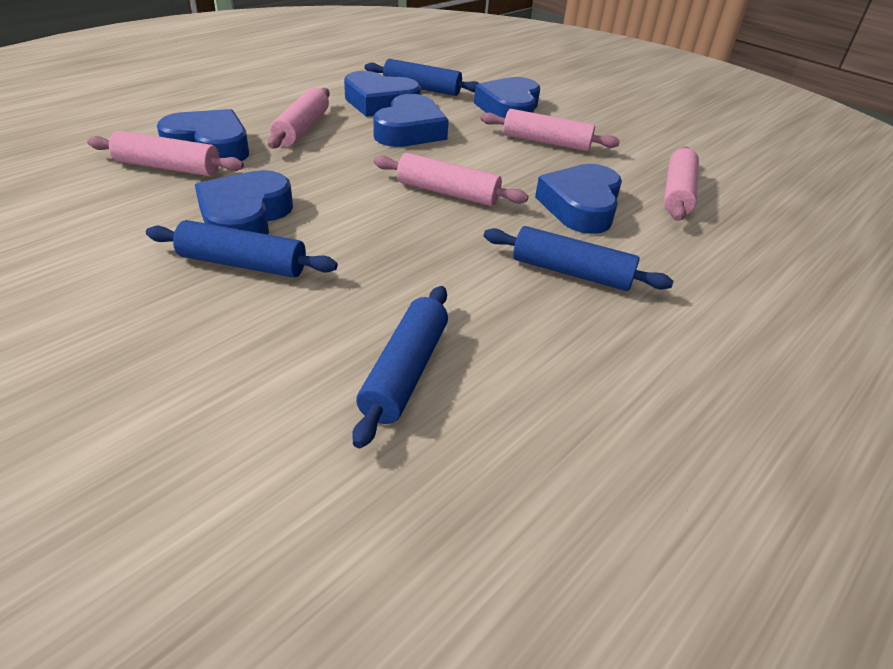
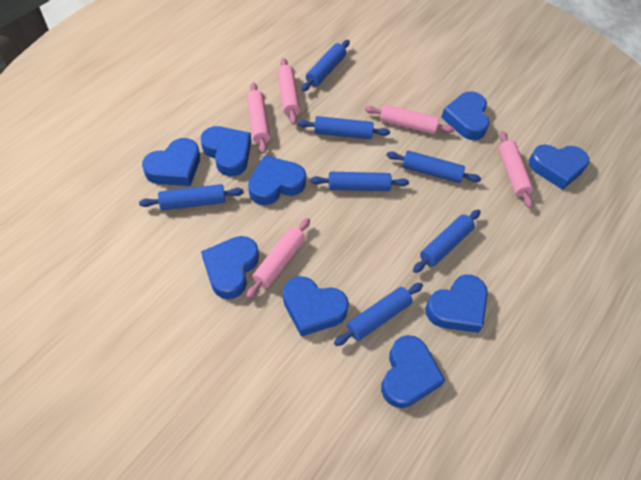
blue heart: [157,109,249,161] [195,170,293,235] [344,71,421,117] [373,94,449,147] [474,77,540,118] [535,164,622,234] = 6 -> [142,138,200,186] [201,126,251,176] [201,236,259,299] [248,155,306,205] [283,276,349,336] [381,335,446,408] [425,275,488,333] [441,91,489,140] [529,145,589,190] = 9
blue rolling pin: [146,220,338,278] [352,286,448,448] [365,59,479,96] [484,226,673,291] = 4 -> [139,184,244,211] [297,116,390,139] [302,40,350,91] [310,172,409,191] [334,283,423,346] [386,150,481,183] [413,209,481,273] = 7

